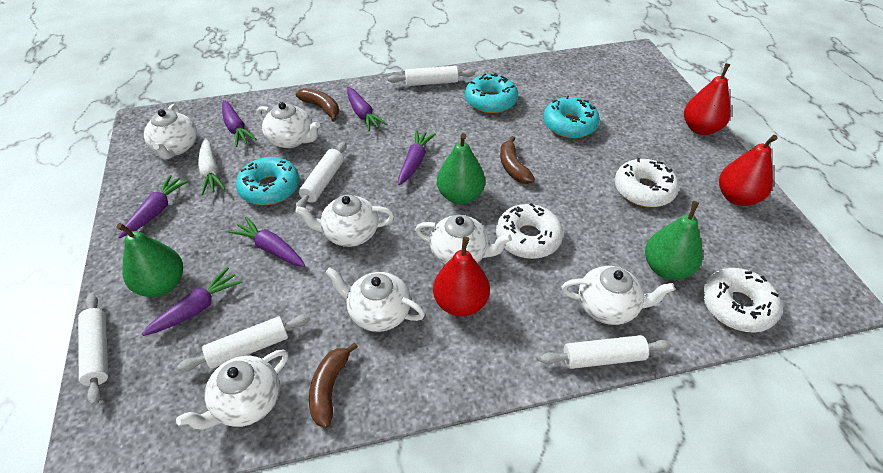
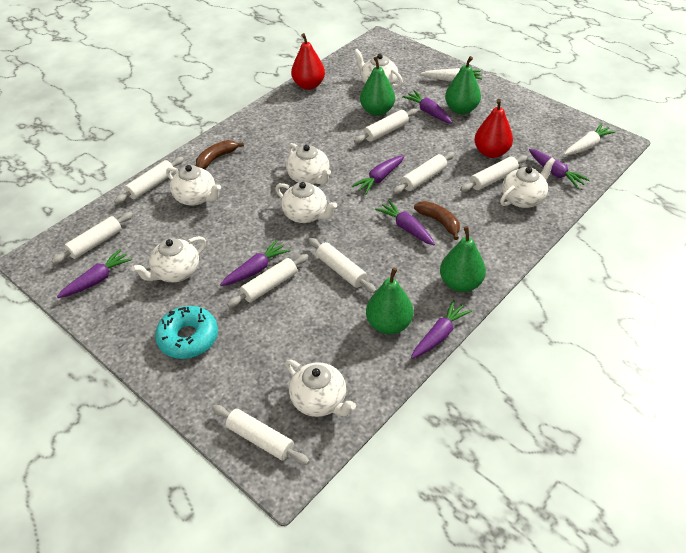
brown banana: [296,88,339,122] [309,342,358,428] [500,136,535,184] = 3 -> [196,140,244,169] [414,201,460,240] = 2
green pear: [116,223,183,297] [437,133,485,204] [645,201,703,280] = 3 -> [360,56,395,116] [366,267,413,334] [440,226,486,292] [445,56,481,114] = 4
purple carrot: [118,175,189,238] [142,267,242,336] [222,100,257,147] [228,217,305,267] [347,87,387,131] [398,130,436,185] = 6 -> [57,249,132,298] [220,240,290,286] [352,155,405,195] [375,200,435,245] [402,90,452,123] [411,300,472,359] [529,149,590,189] = 7
red pear: [433,237,490,317] [684,63,731,135] [719,135,778,206] = 3 -> [291,33,325,90] [474,99,513,158] = 2
turquoise donut: [236,157,299,205] [465,73,518,113] [543,95,600,138] = 3 -> [155,306,218,359] = 1
white carrot: [198,138,225,195] = 1 -> [420,68,482,81] [564,123,616,155] = 2
white donut: [496,203,563,259] [615,158,679,207] [702,268,782,333] = 3 -> none = 0
white rolling pin: [78,294,109,405] [177,314,311,372] [295,142,346,210] [388,66,475,86] [540,335,672,369] = 5 -> [51,212,133,264] [114,157,184,204] [212,405,310,465] [227,254,309,307] [308,238,376,293] [354,109,417,143] [393,152,455,194] [460,155,527,192] = 8

